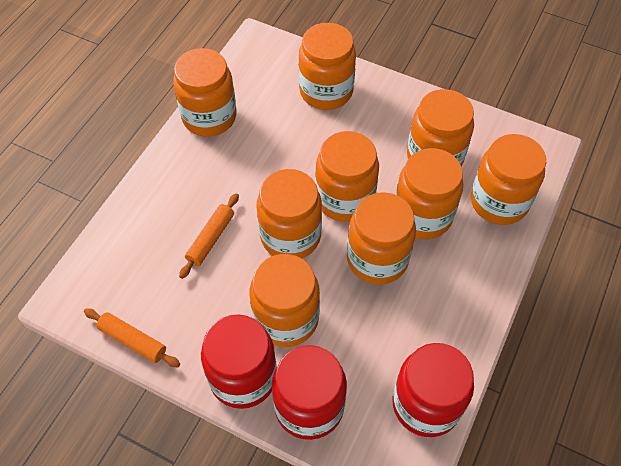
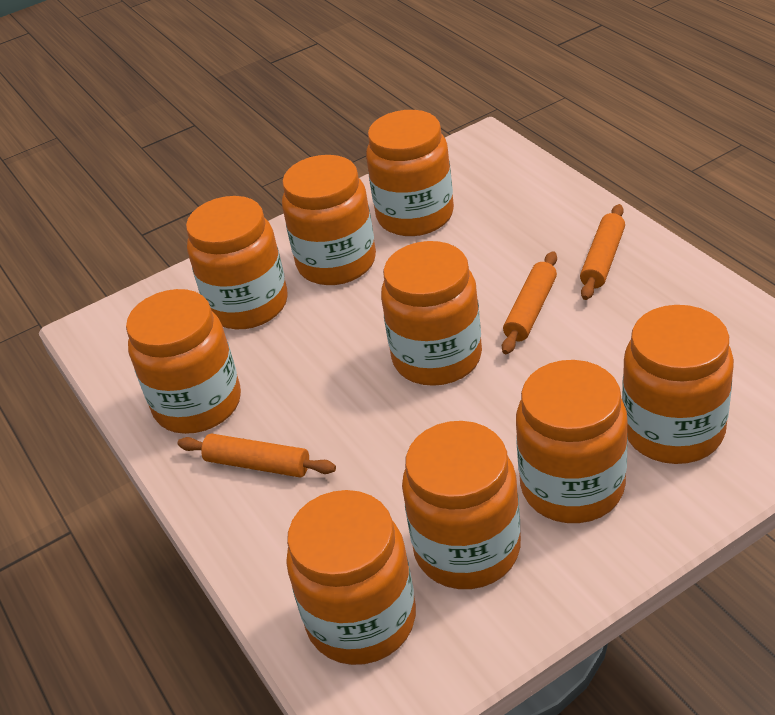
orange rolling pin: [84,308,180,367] [179,193,239,279] = 2 -> [177,433,336,477] [502,251,557,354] [580,204,625,300] = 3
red jar: [201,315,277,409] [272,345,347,440] [392,343,474,437] = 3 -> none = 0

